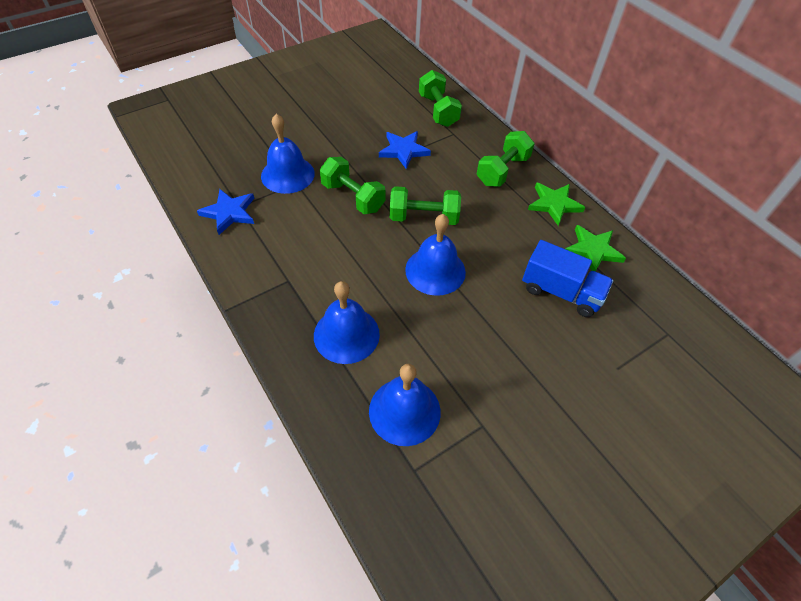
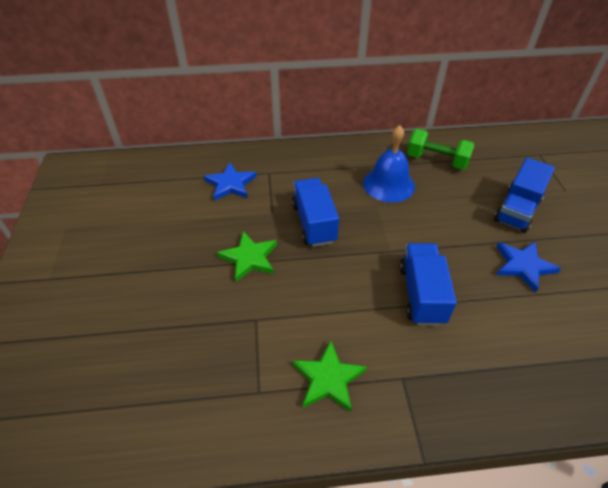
blue bell: [261,114,315,194] [314,281,380,364] [369,364,441,446] [405,214,466,296] = 4 -> [363,125,415,203] = 1
blue truck: [522,240,613,317] = 1 -> [292,178,339,247] [399,243,457,326] [494,158,555,233] = 3
green dumbbell: [320,157,385,214] [390,186,461,225] [419,70,462,127] [477,131,535,187] = 4 -> [407,129,475,170] = 1

